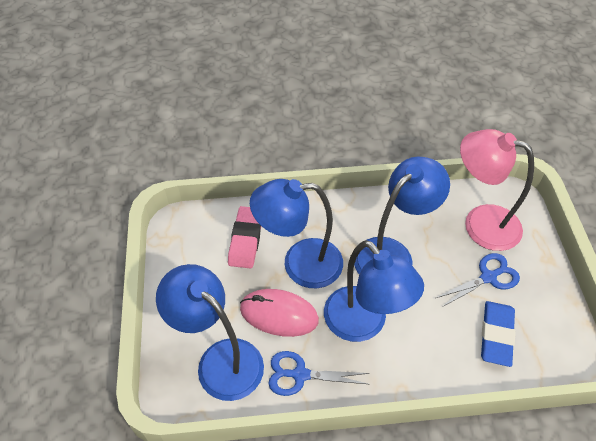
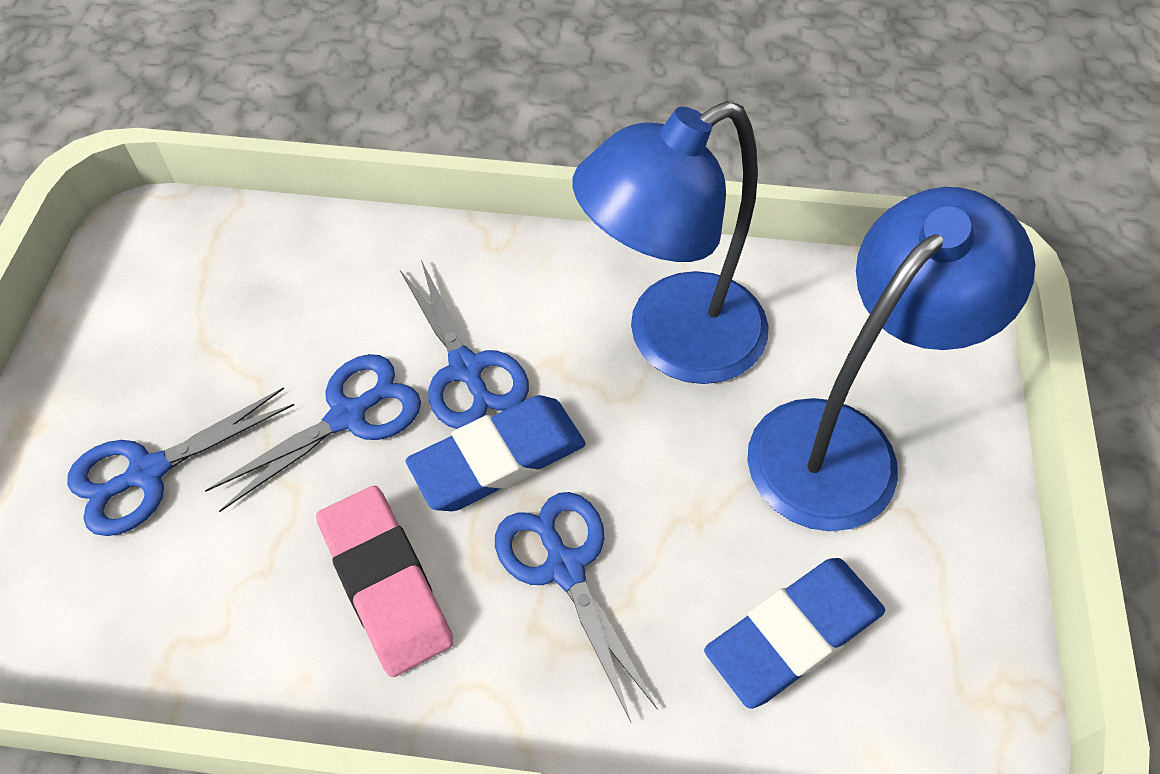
blue eraser: [481,301,515,367] = 1 -> [406,395,586,511] [704,558,885,709] = 2
blue lamp: [156,264,264,401] [250,179,343,288] [324,240,424,342] [354,157,450,274] = 4 -> [572,101,769,384] [747,187,1035,531] = 2
blue scissors: [268,351,369,396] [436,253,520,307] = 2 -> [67,387,294,536] [205,354,421,512] [400,260,529,429] [495,492,658,722] = 4
pink lamp: [460,129,534,251] = 1 -> none = 0
pink mouse: [240,289,319,337] = 1 -> none = 0

